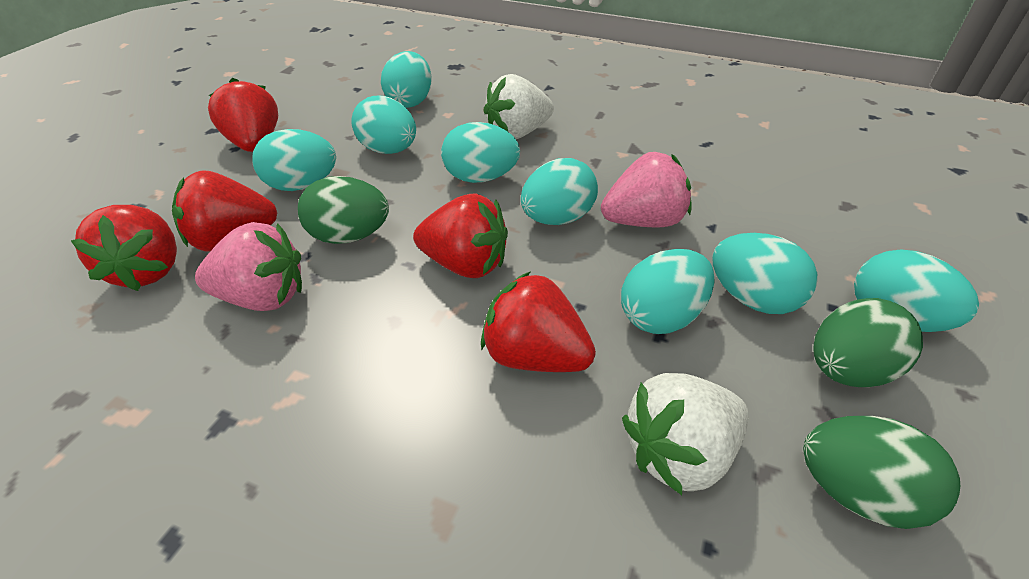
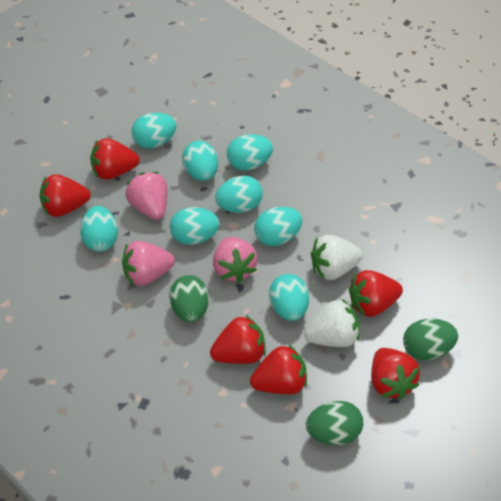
pink strawberry: [195,222,302,311] [601,152,692,227] = 2 -> [122,241,175,286] [126,172,167,220] [213,237,258,283] = 3
red strawberry: [71,205,177,291] [172,170,277,251] [208,78,278,152] [413,193,508,278] [481,271,596,372] = 5 -> [39,174,90,217] [90,138,140,180] [210,315,266,364] [250,345,307,394] [349,270,403,317] [371,348,420,400] = 6

